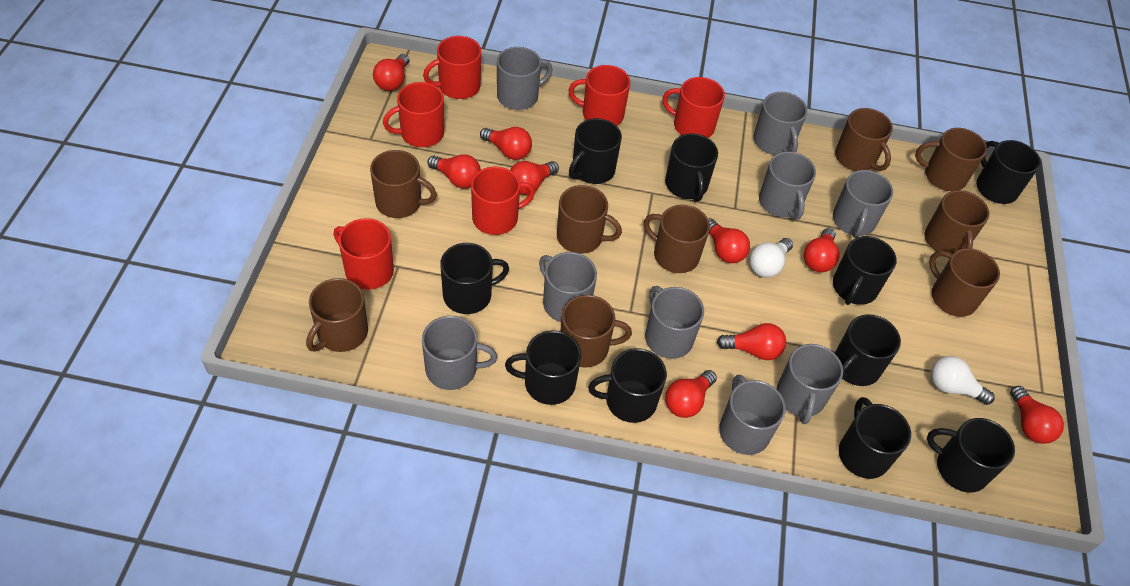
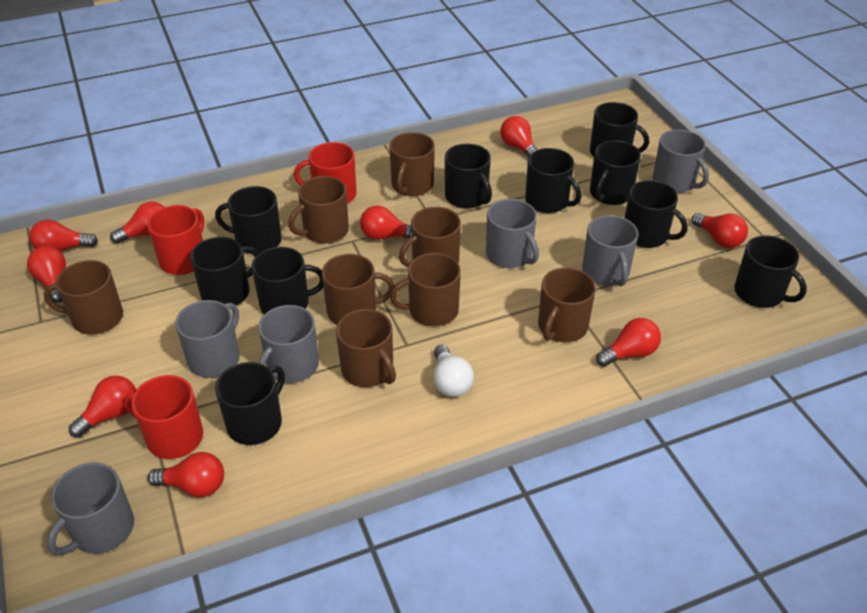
brown mug: [306,278,368,352] [370,150,437,218] [557,185,622,254] [560,295,632,368] [644,205,710,273] [835,108,893,171] [915,128,987,191] [924,190,989,254] [929,248,1000,317] = 9 -> [44,260,123,335] [289,176,349,244] [322,254,395,324] [336,309,396,387] [389,132,435,196] [390,253,461,326] [399,207,461,267] [538,268,596,342] = 8
grey mug: [422,316,497,390] [497,47,553,110] [539,252,597,322] [645,286,704,359] [719,375,786,455] [753,92,808,155] [759,152,816,220] [776,344,843,424] [833,170,893,238] = 9 -> [47,463,134,555] [175,300,240,378] [258,305,319,383] [486,199,539,268] [582,215,638,286] [653,129,709,193] = 6
red mug: [334,218,394,290] [383,82,444,147] [423,36,481,99] [471,167,535,235] [568,65,630,126] [662,77,725,138] = 6 -> [124,375,203,459] [147,205,204,275] [294,142,357,204] = 3
white light bulb: [749,238,793,278] [931,356,995,405] = 2 -> [433,345,474,397] = 1

